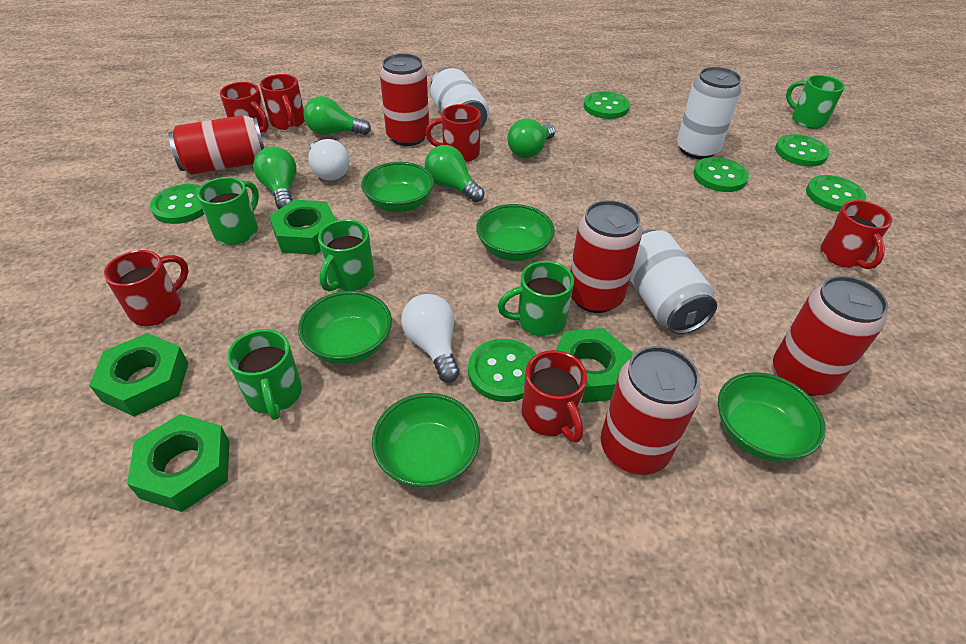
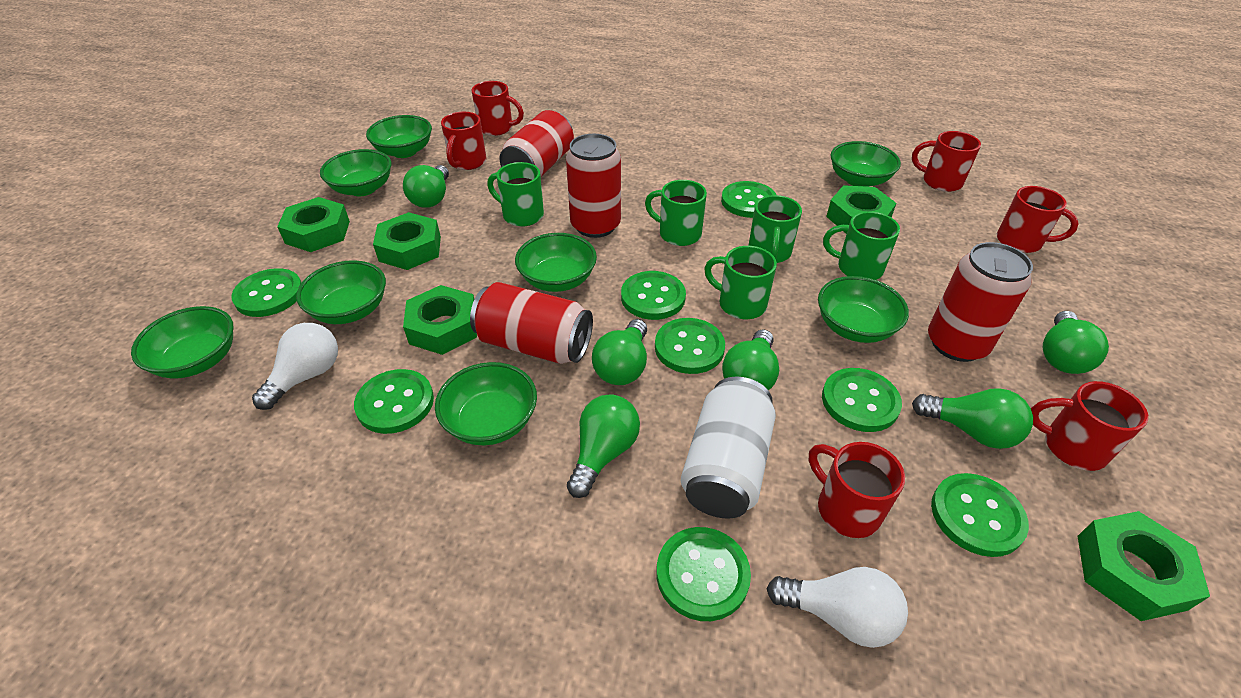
green bowl: [298,291,392,364] [361,162,434,212] [372,393,480,489] [476,204,555,261] [718,372,826,462] = 5 -> [131,306,234,379] [296,260,386,324] [320,149,391,196] [366,115,432,158] [435,362,537,445] [515,233,597,292] [818,276,909,343] [831,141,901,187] = 8
green button: [150,184,204,224] [468,339,537,402] [584,91,630,119] [693,157,749,192] [775,134,830,167] [806,175,866,212] = 6 -> [231,268,302,317] [354,369,434,434] [621,271,686,320] [655,318,725,374] [656,527,751,621] [721,181,776,218] [822,368,902,432] [931,473,1029,557] = 8
green light bulb: [253,146,297,209] [304,96,371,135] [425,145,484,202] [507,118,555,158] = 4 -> [403,165,449,208] [567,394,640,498] [592,319,647,385] [722,329,779,390] [912,388,1033,449] [1043,311,1109,374] = 6
green nut: [89,333,188,417] [127,414,230,512] [269,200,336,255] [556,328,633,403] = 4 -> [277,197,350,252] [373,212,441,270] [403,285,477,355] [826,185,897,234] [1078,511,1210,621] = 5
red can: [168,115,265,175] [380,54,429,146] [570,200,642,313] [601,346,701,475] [773,276,888,396] = 5 -> [470,282,593,364] [499,110,574,176] [566,134,621,238] [928,242,1033,362] = 4
white can: [430,67,489,130] [630,230,717,334] [677,67,741,159] = 3 -> [681,377,776,519] = 1

